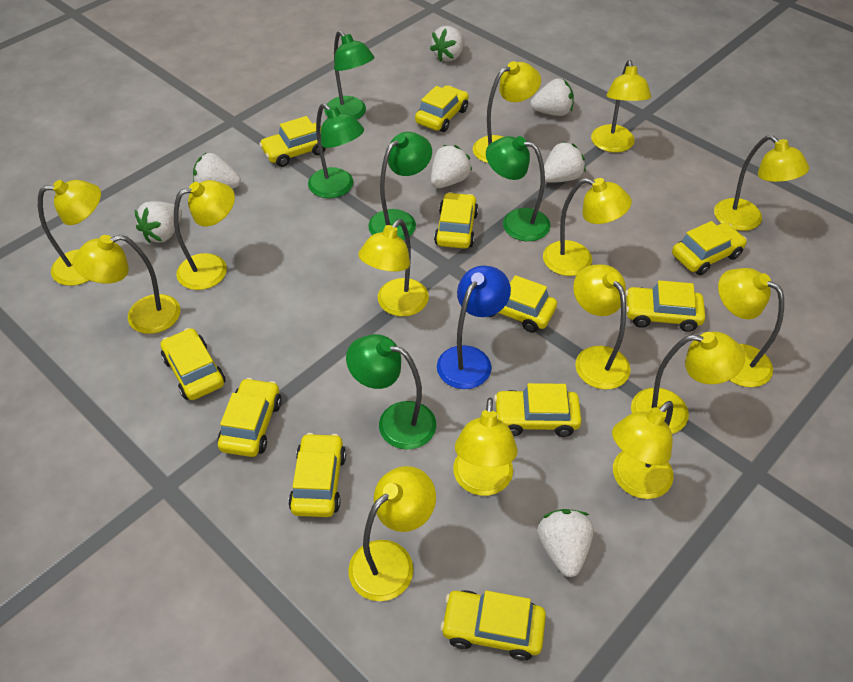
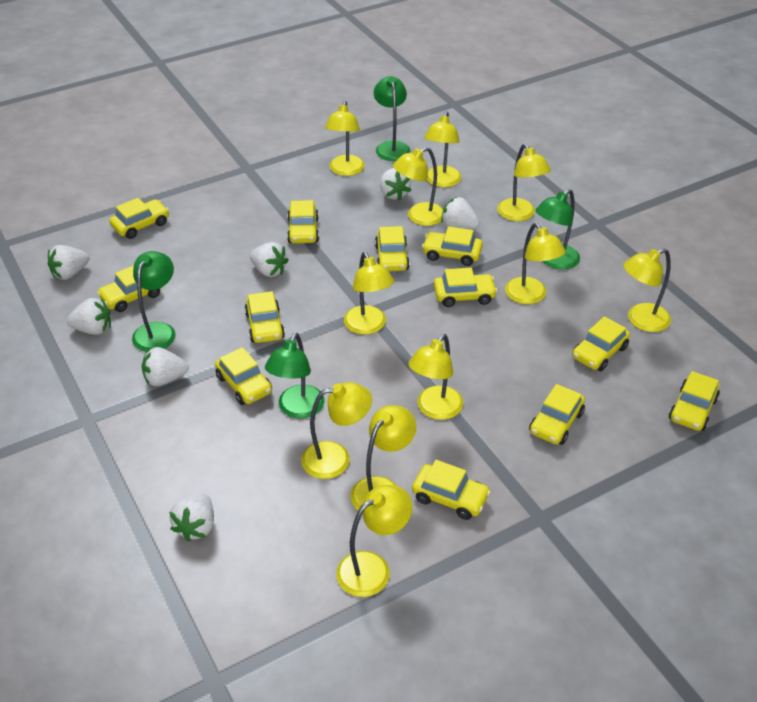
blue lamp: [437,266,511,389] = 1 -> none = 0
green lamp: [308,103,364,198] [324,31,374,119] [346,334,436,449] [368,132,432,240] [486,136,550,241] = 5 -> [132,251,175,352] [265,333,325,419] [374,76,410,161] [535,189,580,270] = 4
yellow car: [161,328,225,400] [218,378,282,457] [259,116,325,167] [288,433,346,517] [415,85,469,132] [434,192,478,249] [441,590,546,661] [489,275,557,333] [494,383,581,437] [625,280,705,332] [672,221,747,275] = 11 -> [97,265,162,312] [109,198,169,239] [215,347,272,405] [244,291,285,343] [287,200,319,244] [375,226,410,271] [412,460,491,520] [422,226,483,266] [434,268,497,307] [529,384,585,445] [572,316,630,371] [669,371,720,431] = 12
yellow lamp: [38,180,101,286] [73,235,181,334] [174,180,235,290] [348,466,436,601] [358,219,429,317] [453,398,518,496] [473,61,541,163] [543,178,632,276] [573,265,631,390] [591,60,651,153] [612,401,674,499] [631,332,745,434] [714,135,809,231] [718,268,784,387] = 14 -> [301,382,372,479] [325,101,365,176] [336,485,412,597] [344,252,394,335] [351,405,416,514] [393,147,443,226] [408,334,463,420] [424,111,461,187] [497,144,551,221] [505,223,566,304] [623,248,671,332] = 11

